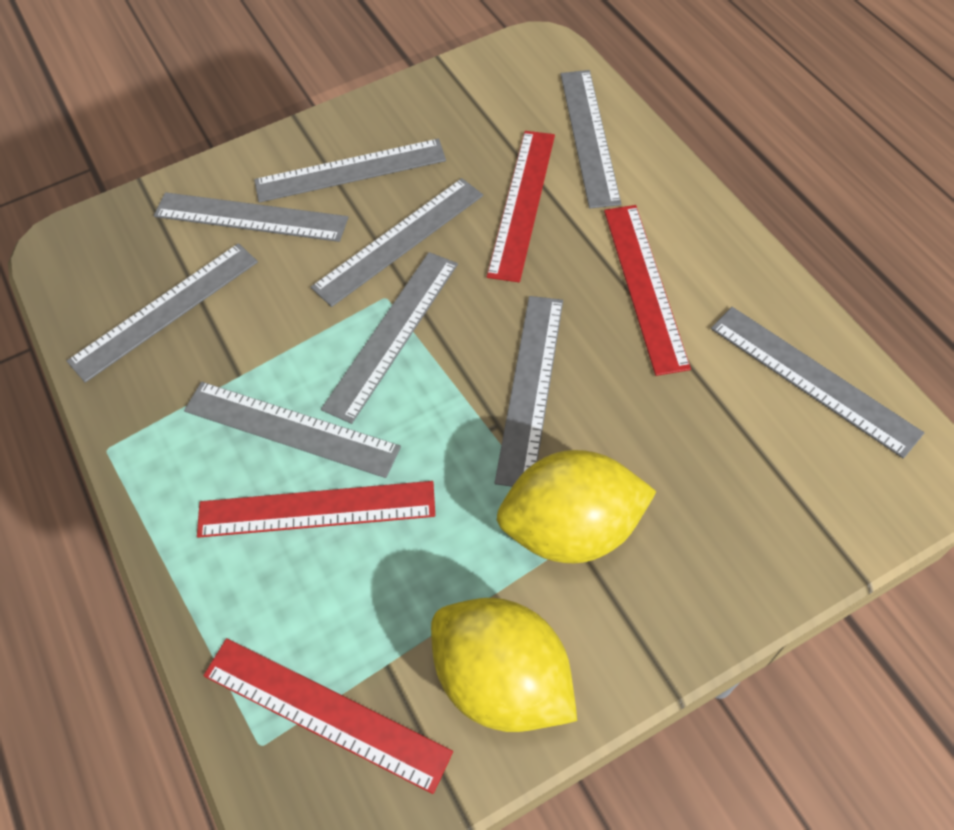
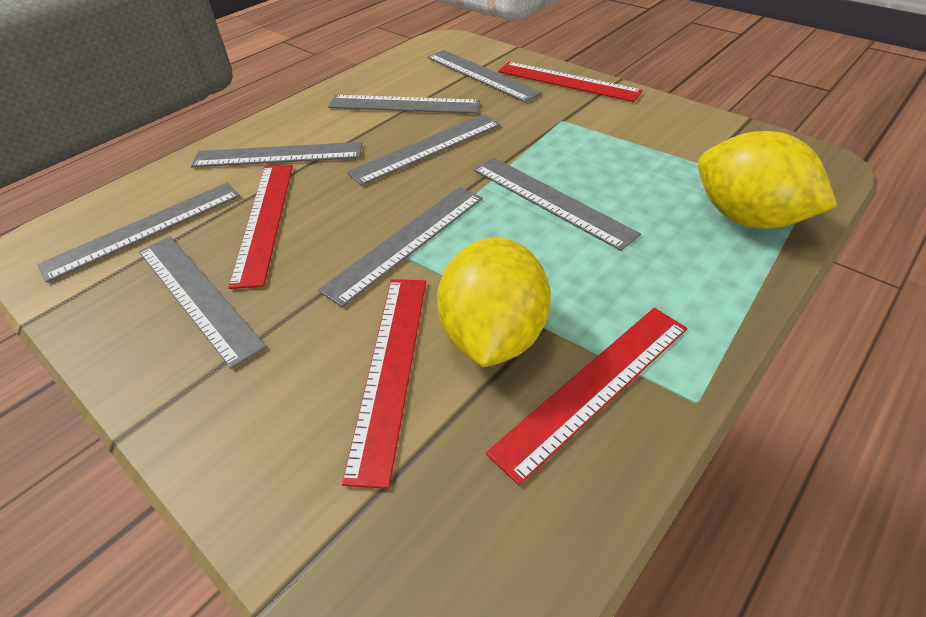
grey ruler: [67,243,258,383] [154,192,348,242] [184,382,401,478] [254,139,446,203] [311,178,483,307] [321,252,458,424] [495,296,563,487] [561,70,621,209] [711,307,924,458] = 9 -> [37,182,240,283] [139,236,267,369] [191,142,362,167] [318,187,483,307] [328,95,480,114] [347,114,500,186] [428,50,542,102] [473,157,641,251] = 8

